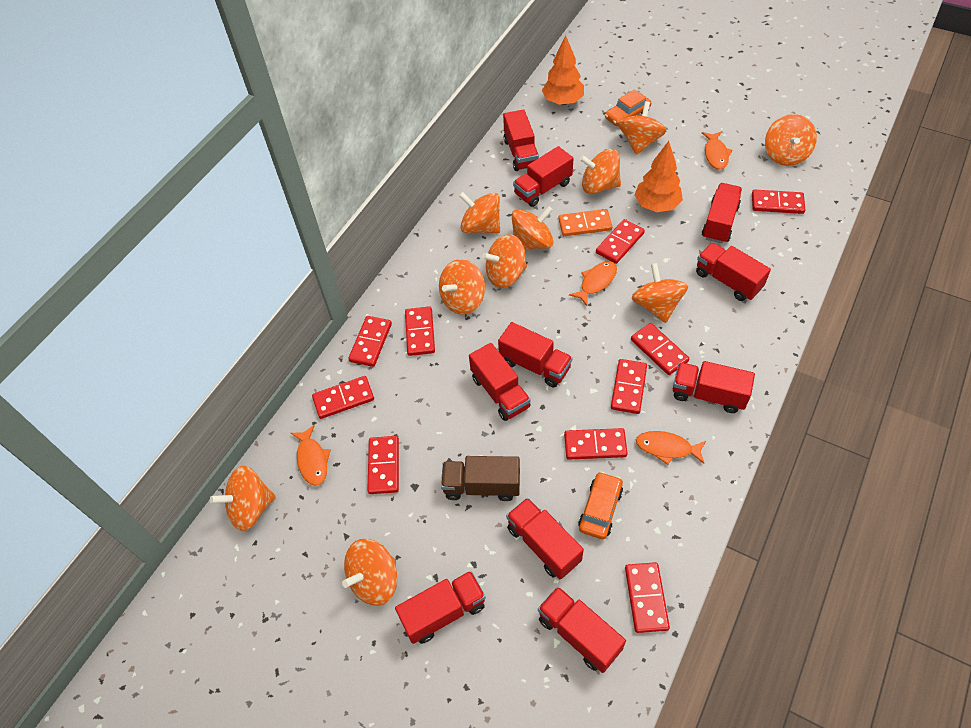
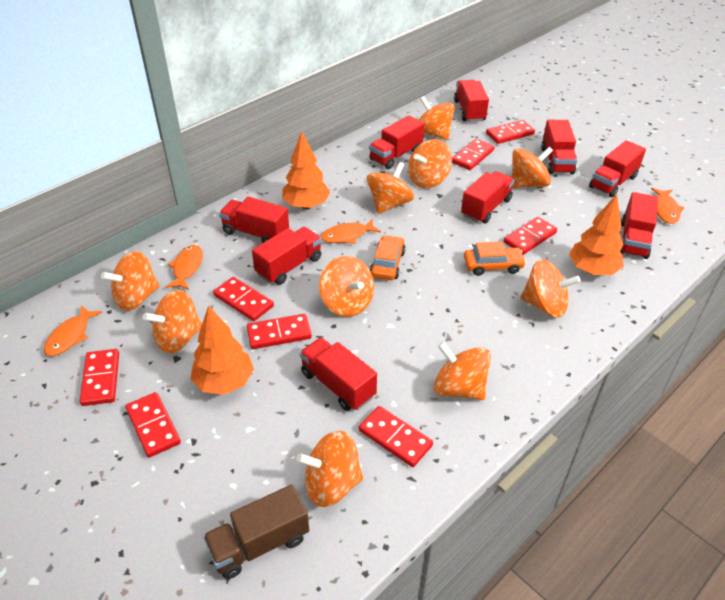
orange domino: [558,209,613,236] = 1 -> none = 0
orange tree: [542,35,584,105] [635,141,683,212] = 2 -> [190,305,254,395] [282,132,330,209] [569,194,624,275] = 3
red domino: [312,376,374,419] [348,316,392,367] [367,436,399,494] [405,306,435,356] [564,428,628,460] [596,219,645,264] [611,359,647,414] [625,562,670,633] [631,323,689,375] [752,189,805,214] = 10 -> [80,349,119,406] [125,392,181,458] [213,277,274,321] [247,314,312,349] [359,406,433,467] [452,139,495,170] [486,120,535,144] [504,217,557,255] = 8
red truck: [395,571,486,644] [469,343,531,421] [498,322,573,387] [503,109,539,171] [506,498,584,580] [513,146,573,207] [538,586,626,673] [673,361,755,413] [696,243,771,301] [702,183,742,243] = 10 -> [219,197,289,243] [252,227,322,285] [300,338,377,411] [369,115,424,169] [454,80,489,122] [461,171,515,223] [541,120,577,174] [589,140,646,197] [620,192,658,259] = 9

